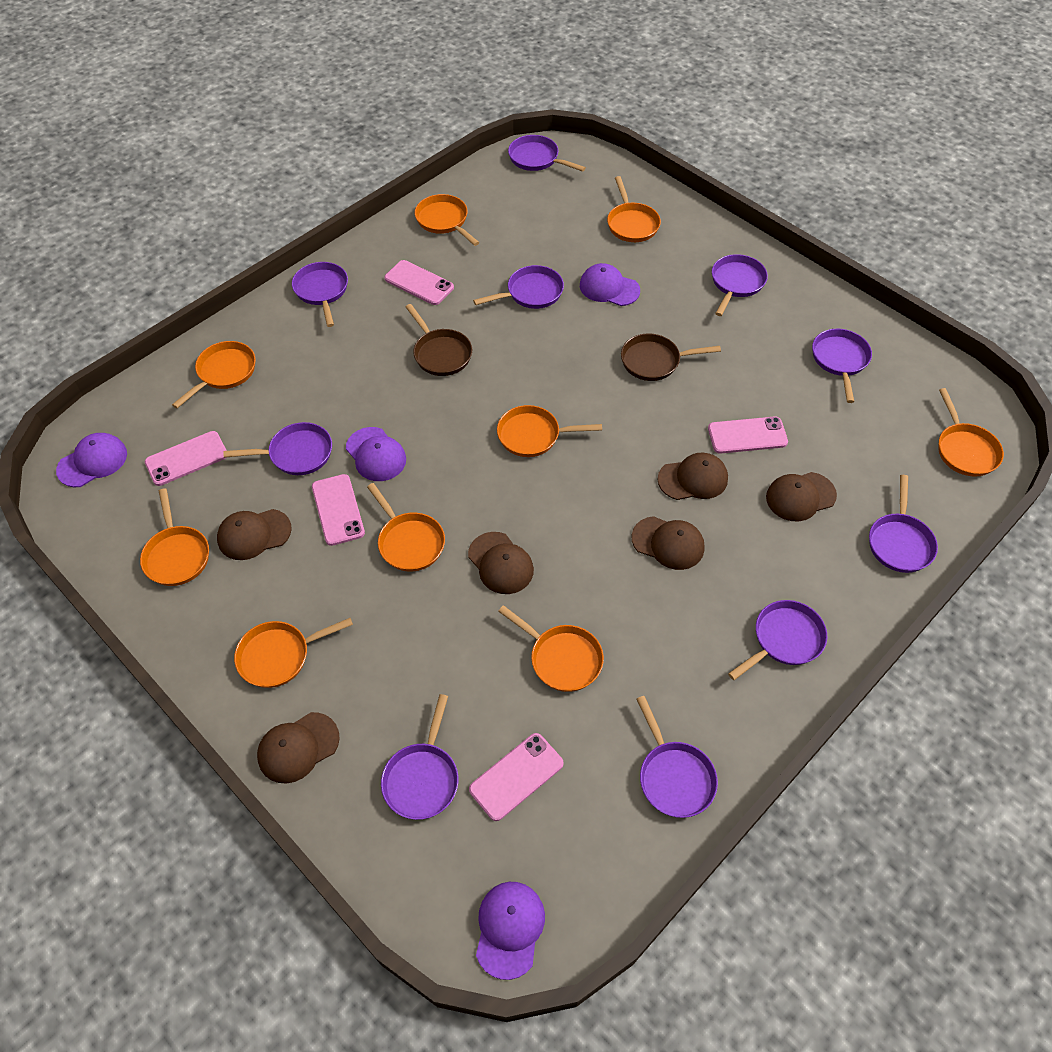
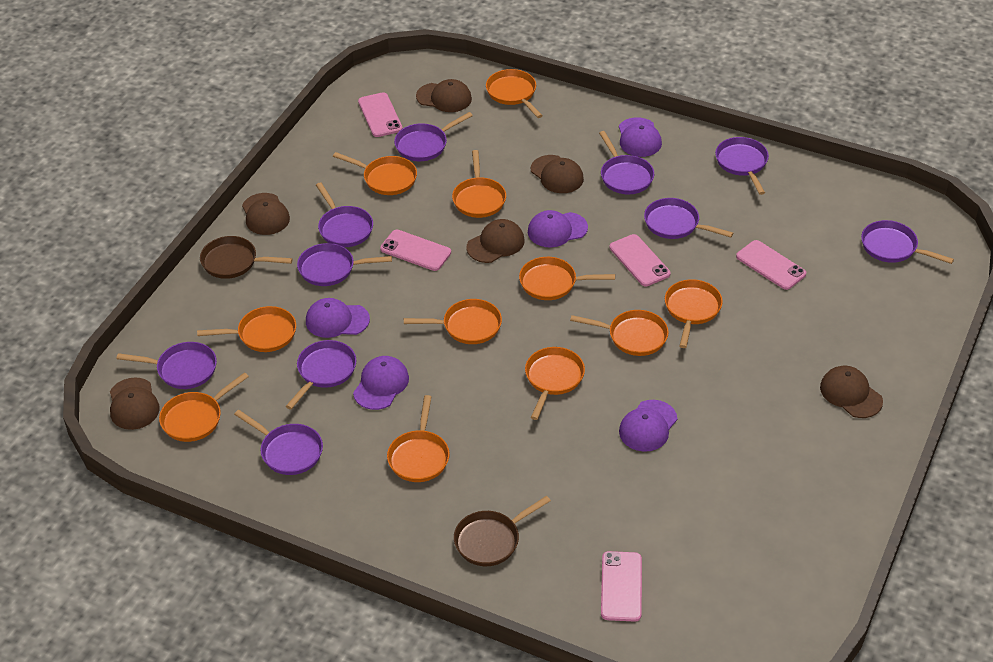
orange pan: [140,488,209,586] [172,341,256,408] [234,618,353,688] [367,483,445,571] [415,194,479,246] [497,405,602,457] [498,605,604,692] [607,176,661,242] [938,388,1004,477] = 9 -> [159,372,249,442] [197,306,296,352] [333,152,417,195] [387,395,450,482] [404,299,502,344] [452,150,506,218] [486,69,543,118] [519,257,615,300] [525,347,585,420] [570,310,669,356] [665,279,723,348] = 11
purple cap: [56,433,127,487] [346,427,406,481] [476,882,545,980] [580,263,640,306] = 4 -> [306,298,370,338] [353,356,409,410] [528,210,588,247] [619,117,662,157] [619,400,677,452] = 5

